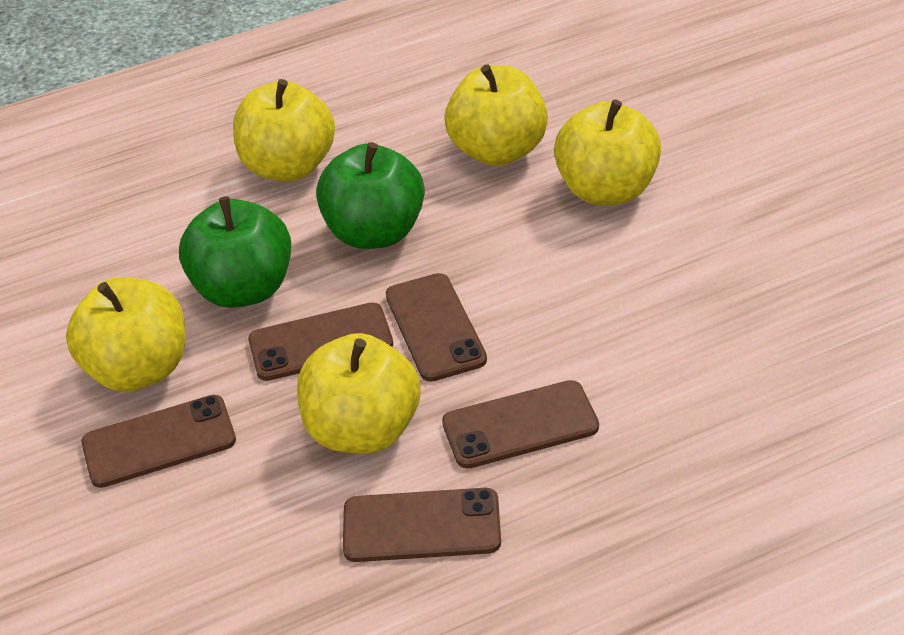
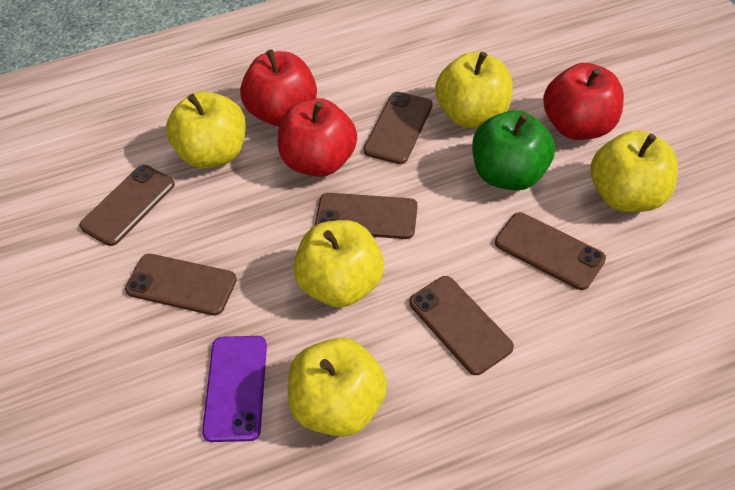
brown phone: [82,395,236,488] [248,302,393,381] [343,488,501,562] [386,273,487,382] [442,380,599,469] = 5 -> [79,165,175,246] [125,254,237,316] [315,193,417,239] [364,92,433,164] [409,276,514,375] [495,212,606,290] = 6
green apple: [179,196,291,308] [316,142,425,249] = 2 -> [472,110,555,191] = 1
purple phone: none = 0 -> [202,336,267,442] = 1
red apple: none = 0 -> [240,50,317,126] [278,98,357,177] [543,63,624,140] = 3

